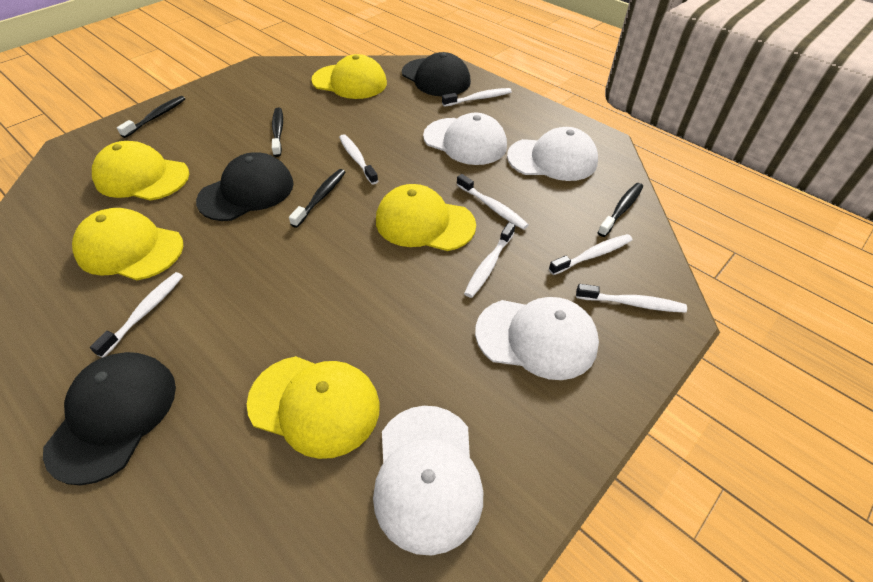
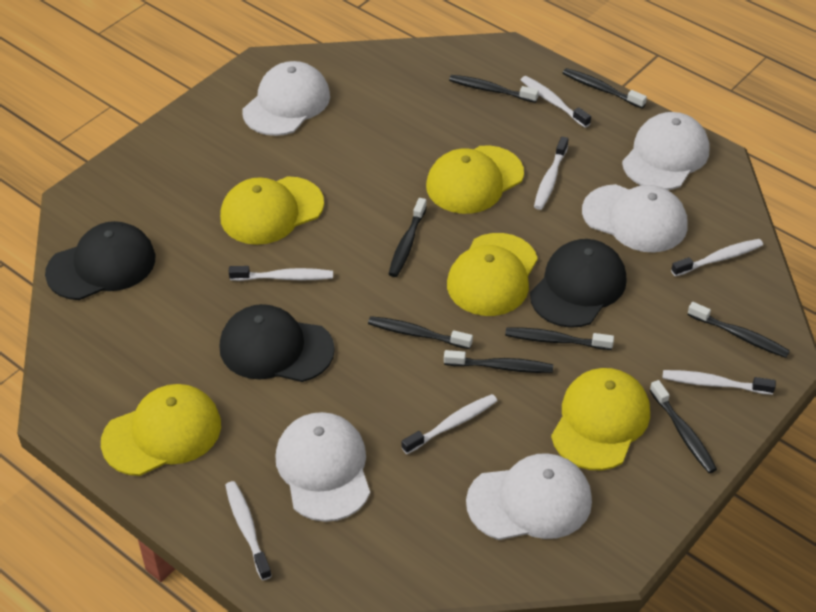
black toothbrush: [117,96,185,138] [272,108,283,157] [289,169,345,228] [598,183,643,237] = 4 -> [368,316,473,349] [389,198,427,277] [444,350,553,373] [449,75,539,103] [505,328,614,350] [563,68,647,108] [650,380,717,473] [687,302,790,358] = 8
white cap: [373,406,483,556] [423,113,507,165] [475,297,599,380] [507,127,598,181] = 4 -> [243,61,330,136] [275,412,370,522] [466,453,592,540] [582,184,688,253] [622,112,710,190] = 5

